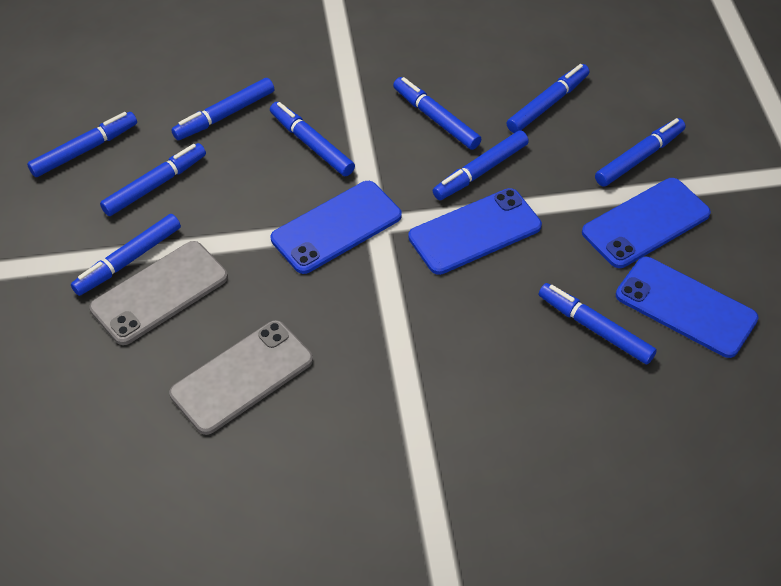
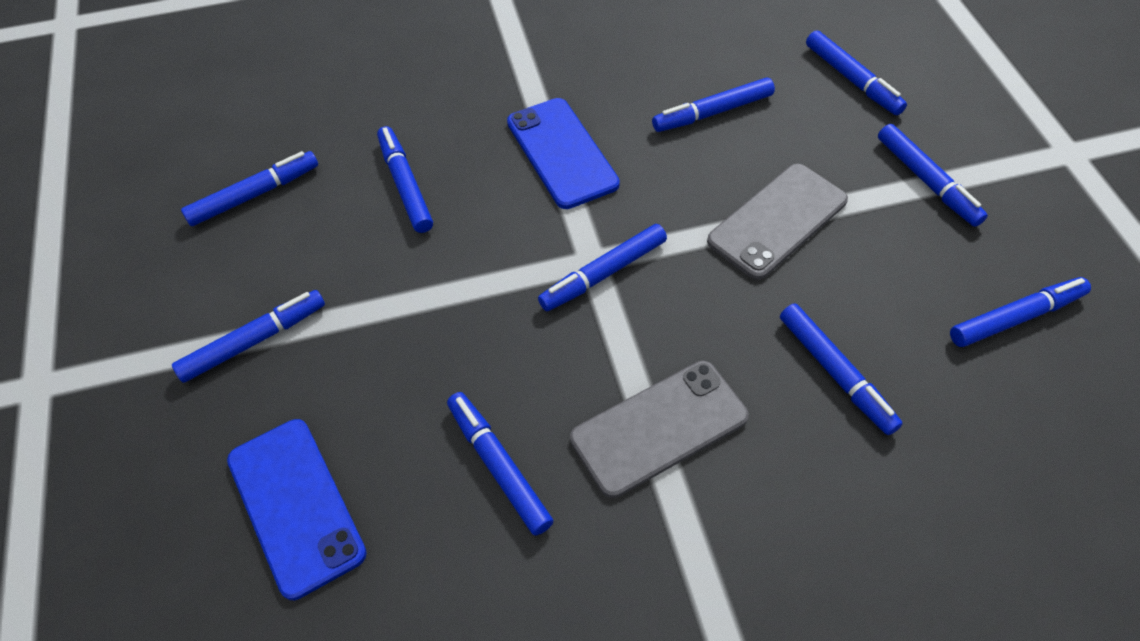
blue phone: [271,181,402,274] [408,188,542,275] [582,178,711,268] [616,257,759,358] = 4 -> [227,419,367,600] [507,98,620,209] = 2

